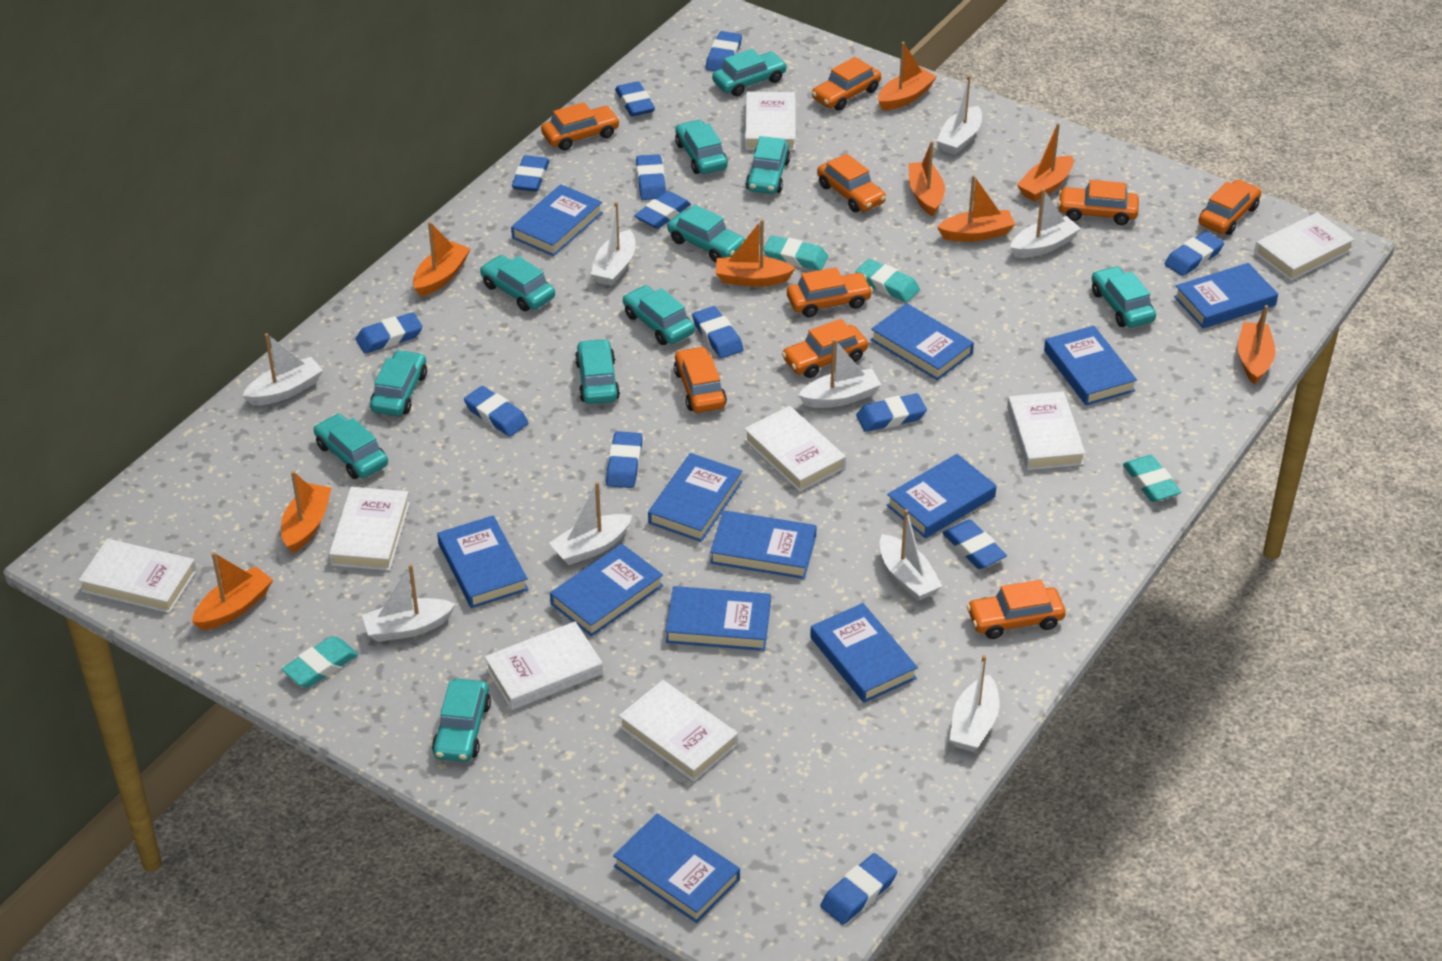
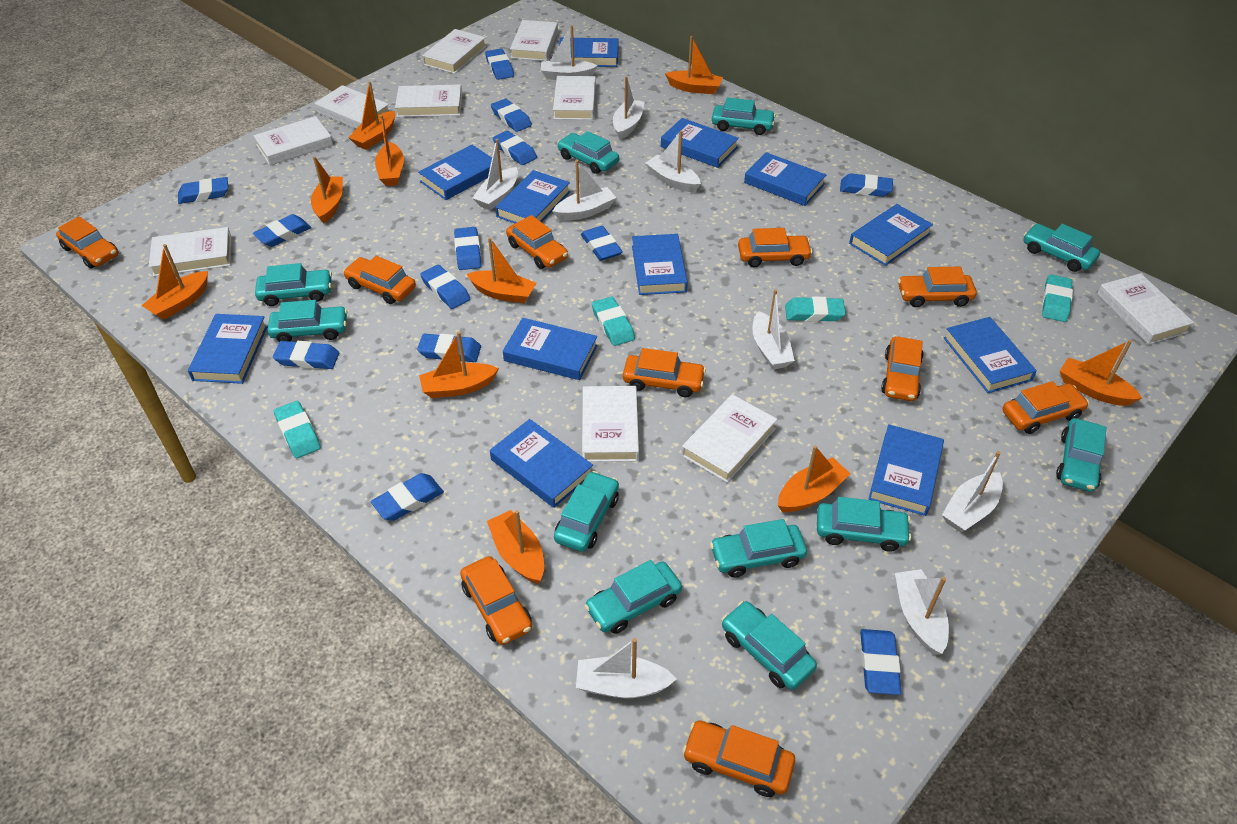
orange boat: [192,552,273,630] [281,471,332,553] [413,221,470,297] [716,219,796,287] [878,42,937,111] [909,141,945,217] [937,175,1016,242] [1017,123,1074,202] [1238,305,1276,384] = 9 -> [141,244,208,320] [311,156,343,223] [348,81,395,150] [375,115,404,186] [419,332,499,398] [467,237,536,303] [487,510,544,584] [665,36,723,94] [778,446,851,512] [1060,340,1142,406] = 10
orange car: [541,102,620,150] [674,346,727,413] [782,319,868,378] [787,267,873,317] [812,57,881,111] [817,154,886,212] [967,580,1066,639] [1058,180,1139,225] [1198,179,1261,235] = 9 -> [56,216,118,269] [343,256,416,304] [460,556,532,645] [506,215,568,269] [623,348,706,397] [682,720,795,797] [738,228,812,267] [881,336,924,401] [898,267,976,307] [1003,381,1089,434] = 10
white book: [78,539,197,613] [329,487,410,571] [484,621,603,710] [619,680,738,782] [744,406,846,492] [745,91,796,150] [1007,391,1085,470] [1254,212,1355,281] = 8 -> [149,227,232,277] [253,116,333,166] [315,85,389,129] [395,84,462,117] [422,29,487,74] [510,20,558,61] [553,76,596,120] [582,386,639,462] [681,394,777,483] [1097,273,1194,345] = 10

